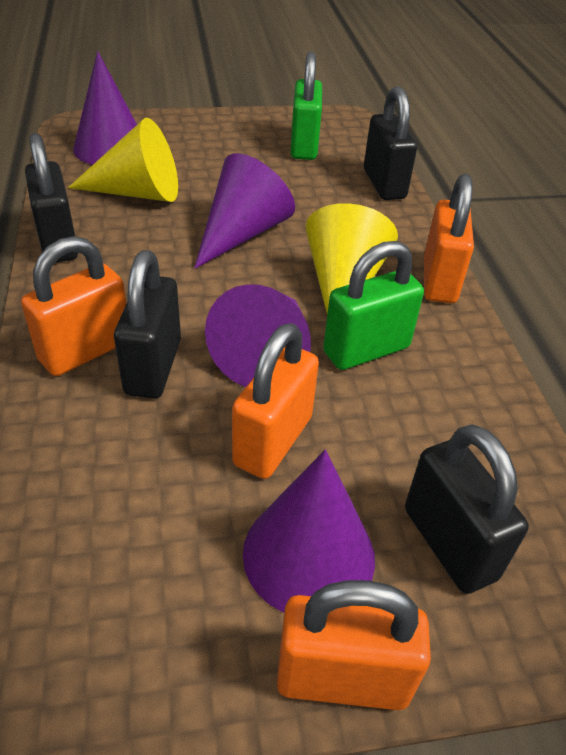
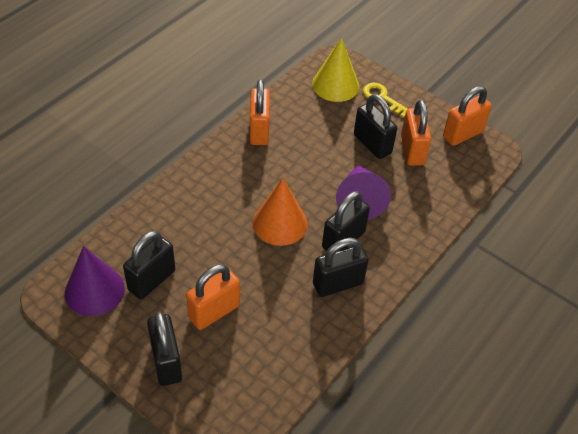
black padlock: [25,133,78,263] [114,250,181,399] [364,86,417,200] [405,424,529,594] = 4 -> [123,231,175,299] [147,311,182,386] [313,238,369,297] [322,191,370,251] [354,94,397,159] = 5
green padlock: [290,52,322,160] [323,241,424,370] = 2 -> none = 0
orange cone: none = 0 -> [253,178,308,246] = 1
purple cone: [73,51,137,165] [194,153,295,269] [205,284,311,387] [243,449,375,613] = 4 -> [65,246,125,316] [336,165,391,220] = 2
yellow cone: [68,118,178,202] [306,203,398,313] = 2 -> [312,37,359,102] = 1
yellow key: none = 0 -> [363,83,408,118] = 1

